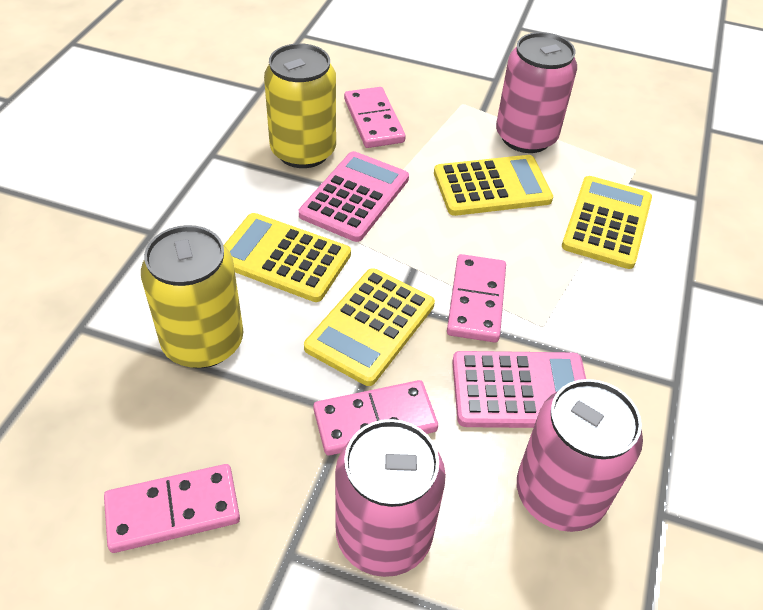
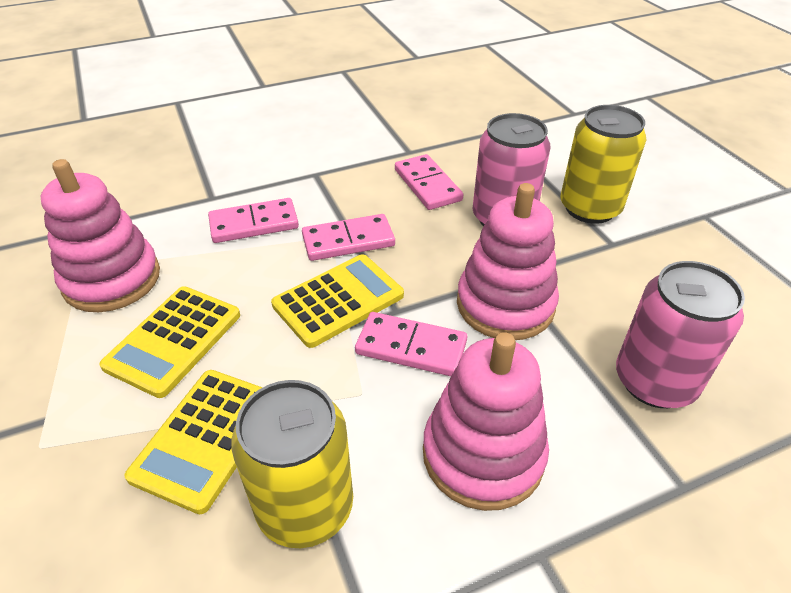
pink calculator: [299,151,409,242] [452,351,586,428] = 2 -> none = 0
pink can: [335,419,446,577] [496,32,577,153] [517,379,643,532] = 3 -> [472,113,550,226] [616,261,745,408] = 2
pink stacking toy: none = 0 -> [41,159,160,312] [423,332,549,511] [457,183,559,340] = 3
yellow calculator: [224,213,351,302] [304,268,435,386] [434,155,553,216] [562,176,652,269] = 4 -> [99,286,240,398] [125,370,263,514] [271,254,404,348] = 3

